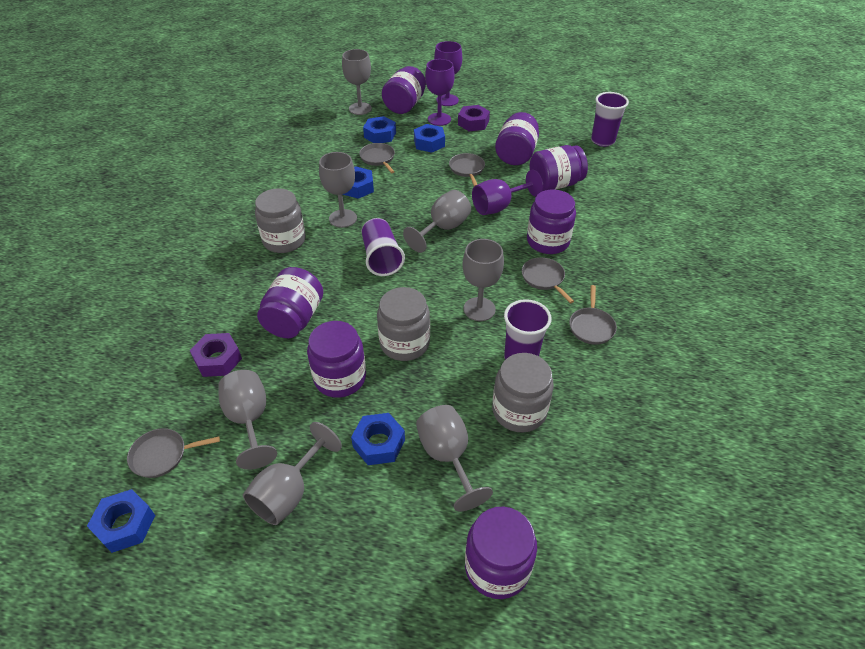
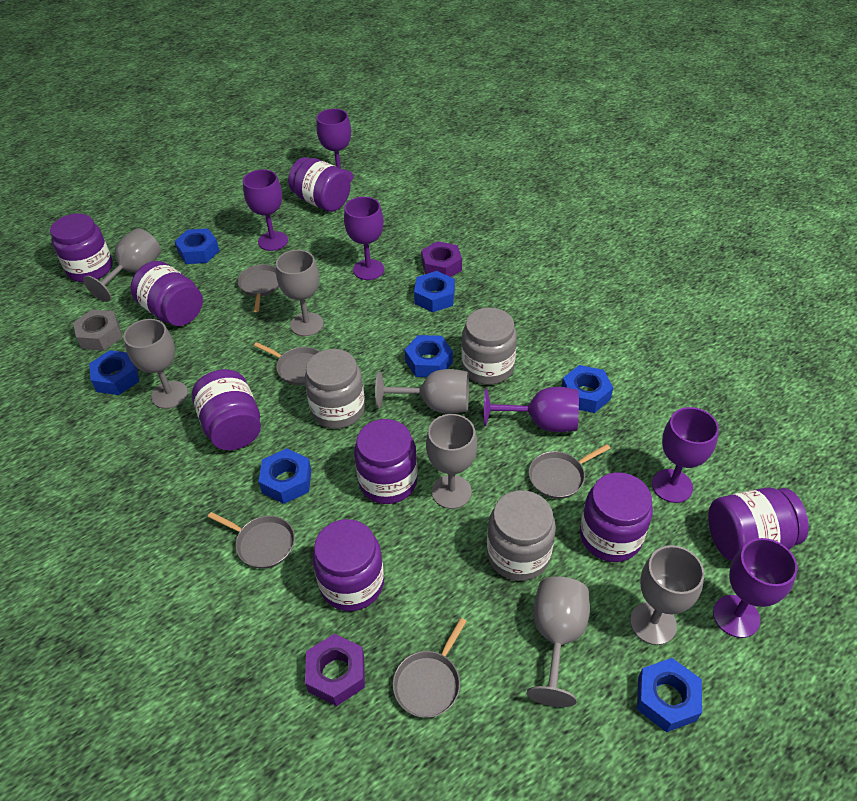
blue nut: [87,489,155,553] [343,166,374,199] [351,413,405,465] [363,116,396,143] [414,124,445,153] = 5 -> [89,350,139,395] [174,229,220,264] [258,448,311,504] [405,335,453,377] [414,271,455,312] [562,365,613,413] [637,658,702,732] = 7
grey nut: none = 0 -> [73,310,122,351] = 1
purple cup: [362,218,405,276] [504,299,552,360] [591,92,629,147] = 3 -> none = 0
purple goblet: [425,59,455,126] [434,41,462,106] [472,170,543,215] = 3 -> [243,170,288,251] [316,109,353,182] [344,197,384,280] [484,387,579,432] [652,407,719,503] [713,538,798,638] = 6
purple jar: [257,267,323,338] [307,321,366,398] [382,66,426,114] [465,507,537,599] [495,112,539,165] [527,189,576,254] [530,145,588,191] = 7 -> [50,214,113,282] [130,261,203,326] [192,369,261,450] [288,157,351,212] [312,519,384,611] [354,419,418,504] [580,472,653,562] [708,487,809,561] = 8

